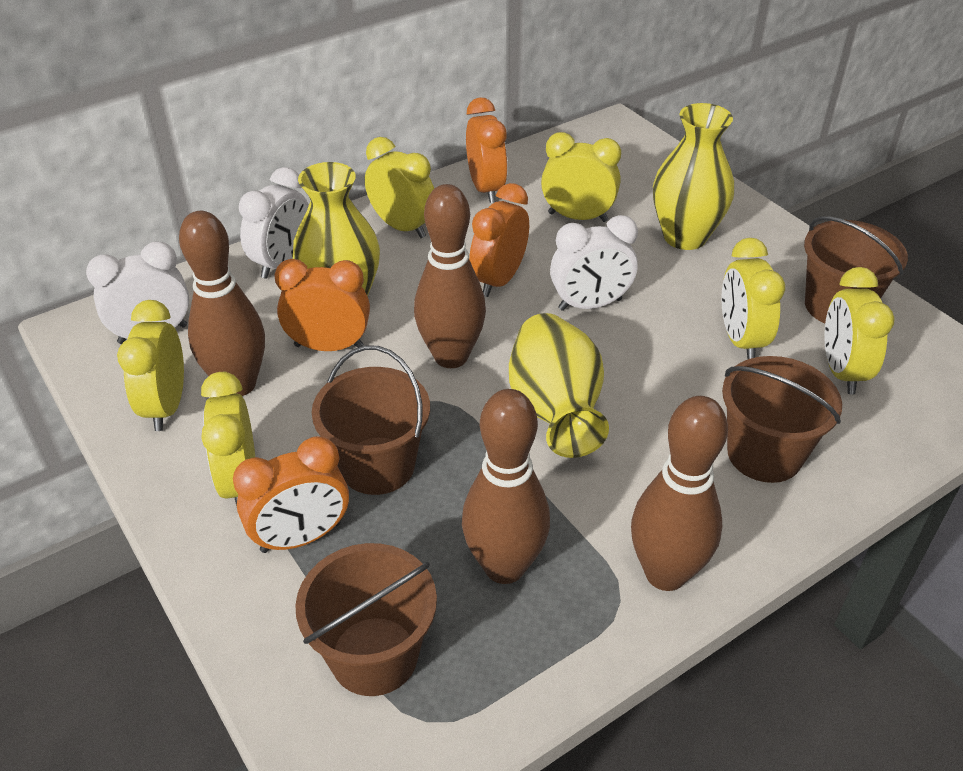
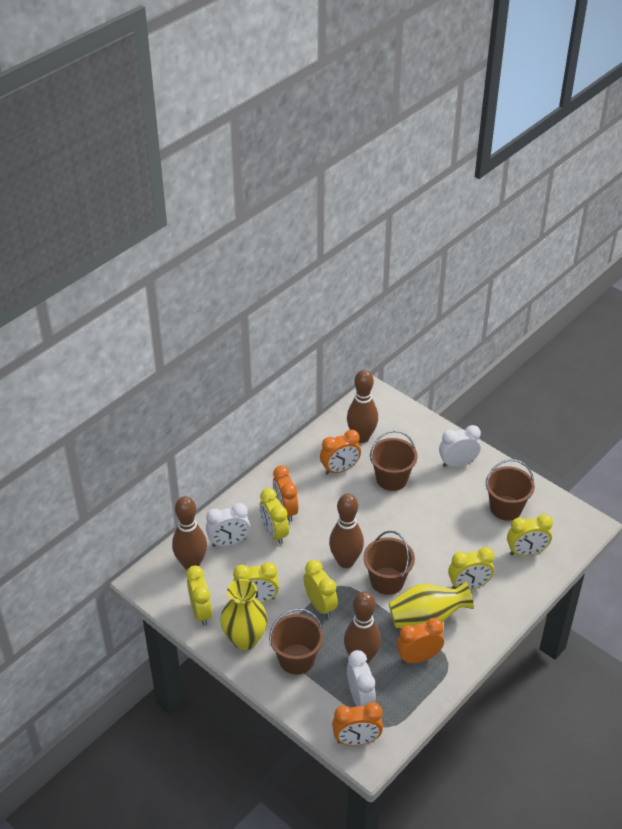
yellow vase: [293,162,380,296] [509,313,609,458] [653,103,734,250] = 3 -> [220,579,267,650] [389,581,474,629] = 2

